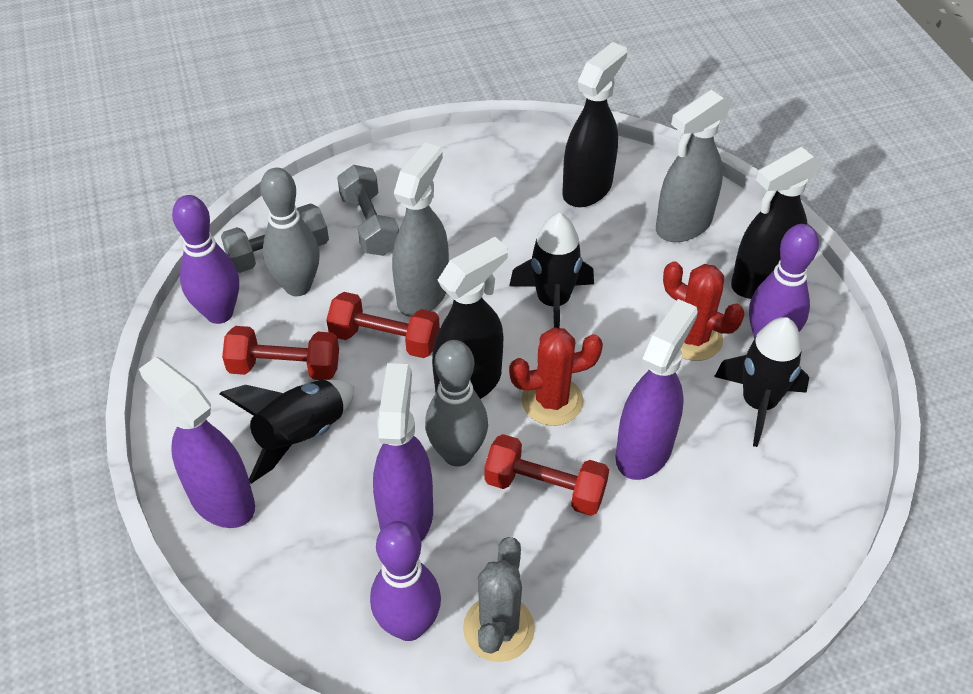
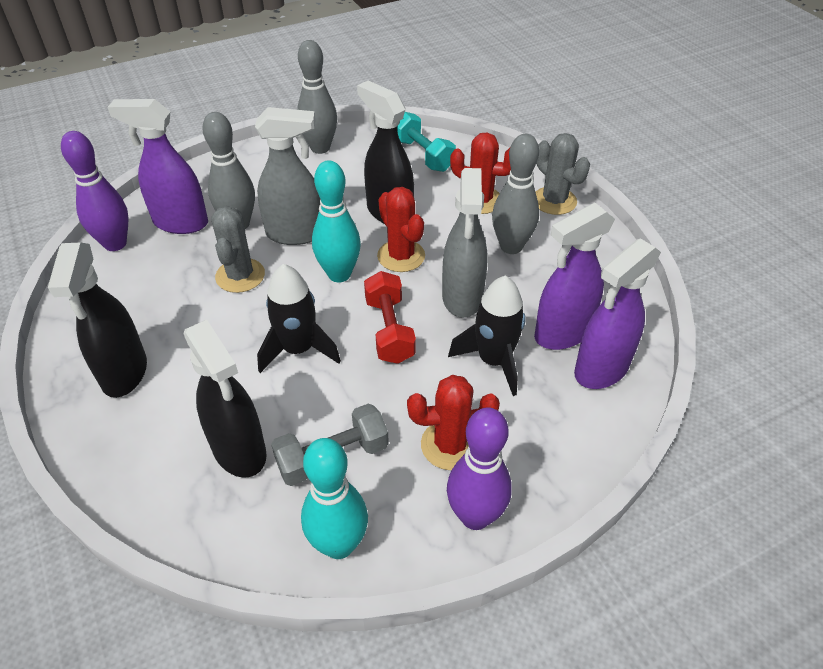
black rocket: [220,380,354,484] [509,213,594,328] [714,317,809,447] = 3 -> [257,264,341,373] [448,276,526,396] = 2
grey bowling pin: [260,168,320,296] [425,340,488,467] = 2 -> [202,112,255,229] [297,40,337,154] [492,134,539,254] = 3
grey cactus: [463,537,535,662] = 1 -> [211,206,265,293] [536,133,590,215] = 2
grey dumbbell: [221,203,329,273] [337,165,399,256] = 2 -> [271,404,389,486] = 1
purple bowling pin: [172,195,239,324] [370,521,441,641] [749,224,819,339] = 3 -> [61,131,128,251] [447,407,512,530] = 2
red cactus: [509,327,603,426] [663,261,745,361] = 2 -> [377,187,425,272] [407,375,500,470] [450,132,511,214] = 3
red dumbbell: [222,326,339,380] [326,292,440,358] [484,434,609,516] = 3 -> [364,271,416,364] = 1
turquoise bowling pin: none = 0 -> [301,438,368,559] [312,160,361,283] = 2
turquoise dumbbell: none = 0 -> [397,112,456,172] = 1

